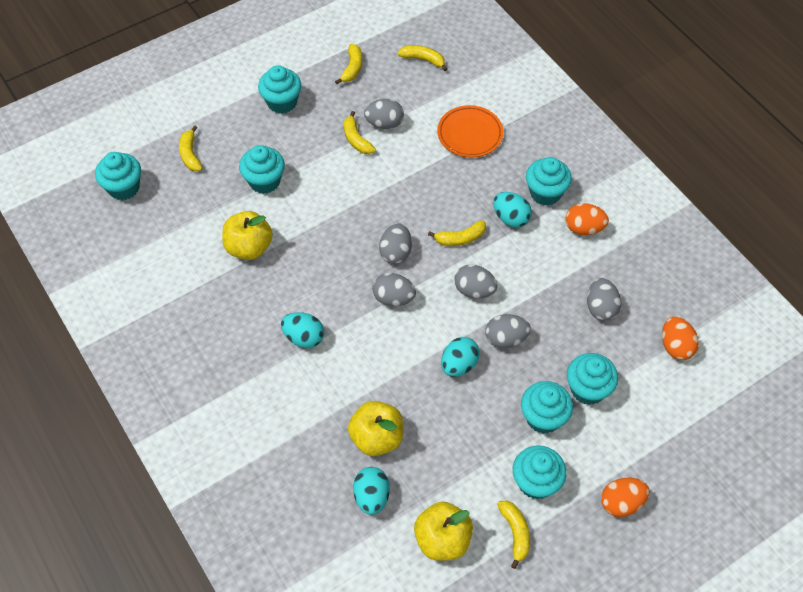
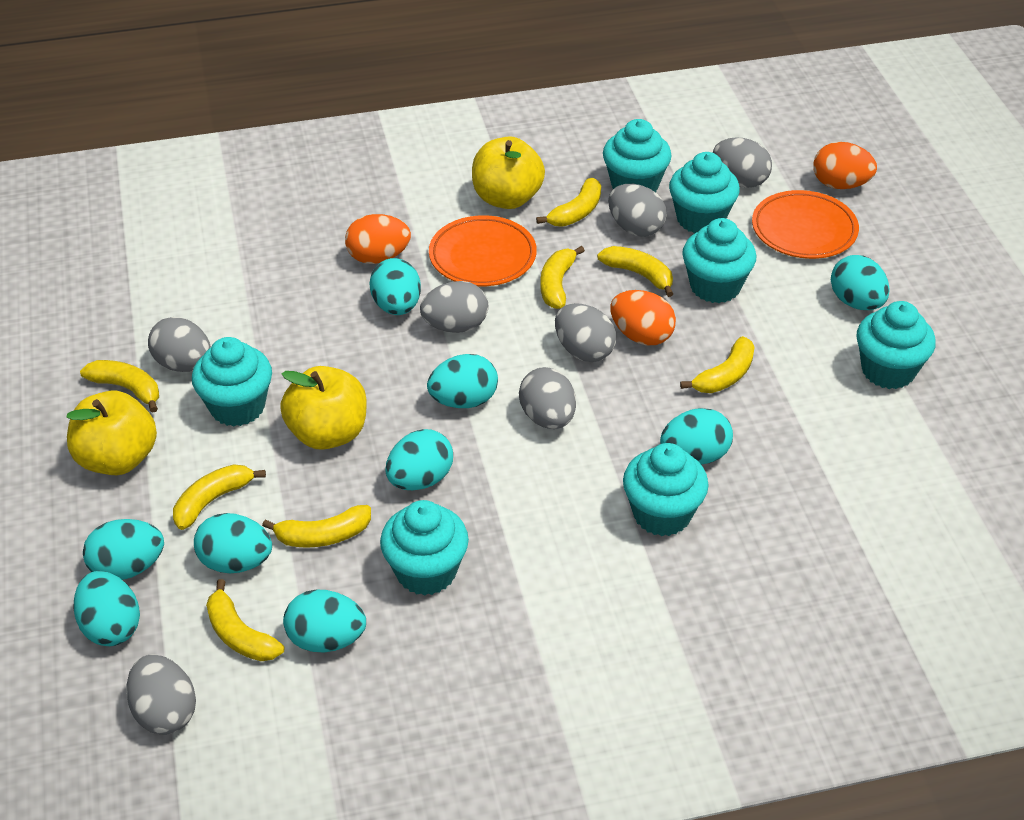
grey egg: [364,99,404,129] [372,273,416,306] [379,223,412,264] [454,264,497,298] [485,314,531,348] [587,278,621,321] = 6 -> [126,654,196,735] [148,317,211,372] [420,281,488,333] [519,367,576,429] [555,303,616,362] [608,184,667,237] [713,137,772,188] = 7
orange plate: [437,105,503,158] = 1 -> [429,215,537,286] [752,190,859,259] = 2
turquoise egg: [281,312,324,348] [353,467,390,515] [441,337,480,377] [493,192,532,228] = 4 -> [73,571,140,646] [83,519,164,580] [194,513,272,573] [283,590,366,652] [369,258,421,315] [385,429,453,490] [427,354,498,408] [660,408,733,465] [831,255,890,310] = 9
yellow banana: [179,125,203,171] [335,44,362,84] [344,111,376,154] [398,45,447,71] [428,220,486,246] [497,501,530,569] = 6 -> [80,360,159,413] [173,464,266,530] [206,579,284,661] [262,505,371,548] [536,178,601,227] [540,246,585,309] [597,246,673,297] [680,336,755,393] = 8

